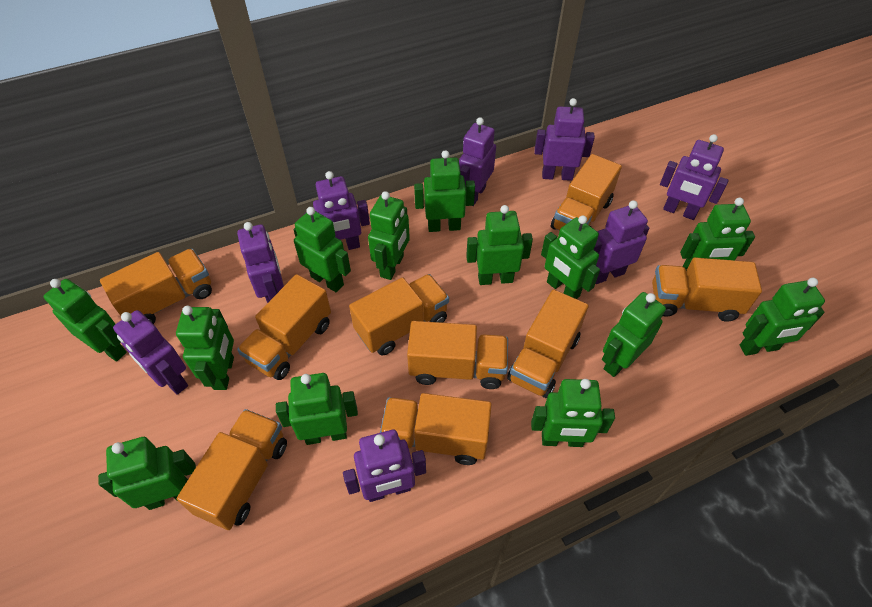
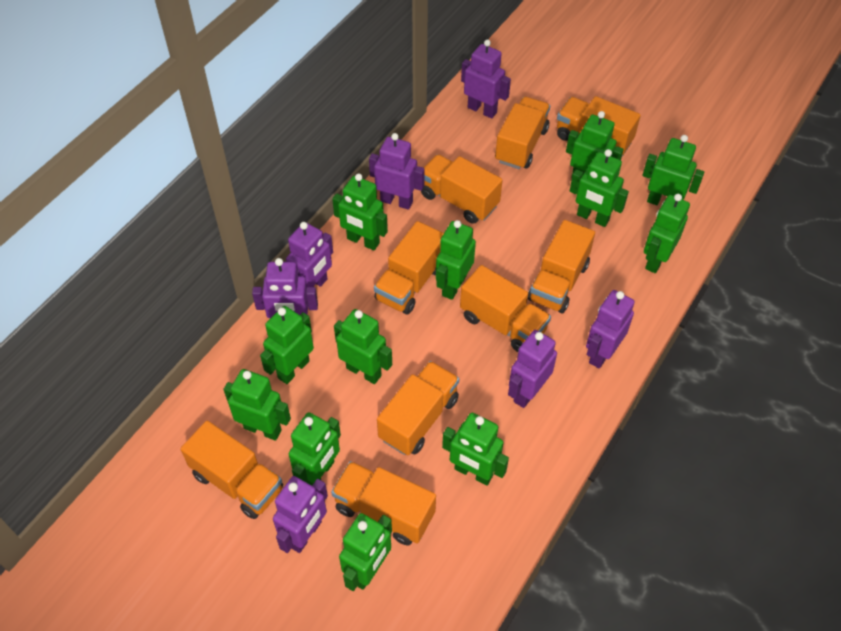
green robot: [44,279,127,362] [98,437,196,510] [176,306,234,390] [276,373,358,445] [293,207,351,292] [368,191,410,280] [414,150,475,232] [466,205,533,285] [531,379,615,447] [541,215,600,299] [602,292,666,377] [680,197,755,270] [740,278,825,356] = 13 -> [223,369,291,441] [260,306,314,384] [289,412,341,486] [332,173,388,250] [334,309,392,384] [339,513,392,591] [436,220,476,300] [442,413,509,486] [566,111,624,178] [570,149,629,227] [643,135,705,205] [644,194,690,273] = 12
purple robot: [113,310,188,395] [237,222,284,303] [306,171,370,250] [343,430,426,502] [459,117,496,206] [534,98,595,181] [593,200,649,284] [660,134,729,220] = 8 -> [252,258,318,318] [273,476,328,553] [286,222,333,287] [369,133,425,210] [461,39,511,119] [508,330,557,408] [586,290,634,369] = 7

